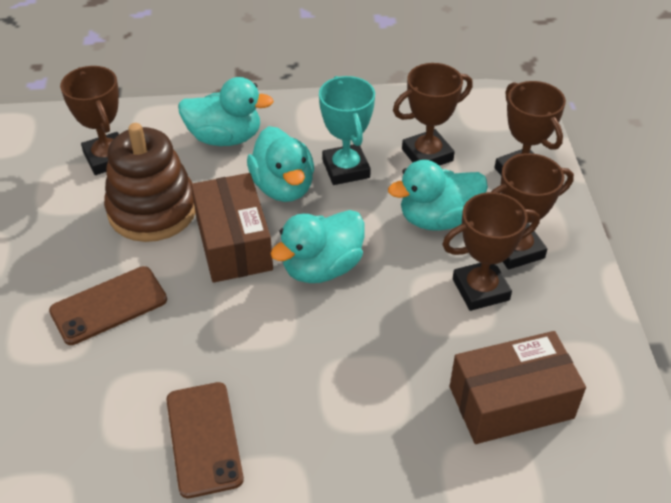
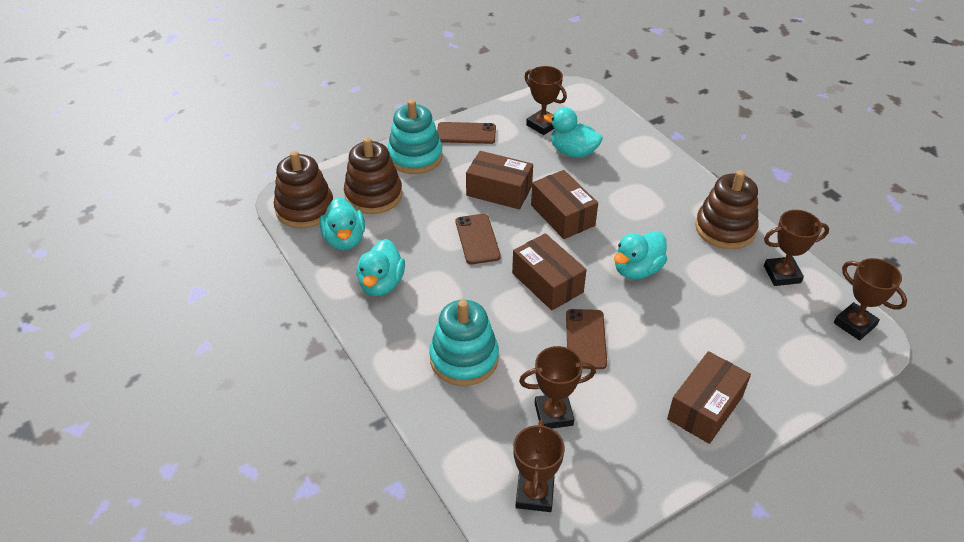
brown box: [191,173,273,283] [450,331,586,444] = 2 -> [466,151,533,209] [512,233,587,310] [531,170,598,239] [667,351,751,444] = 4
brown phone: [49,266,167,345] [166,382,244,498] = 2 -> [437,122,496,144] [456,214,501,264] [566,309,607,369] = 3
brown stacking toy: [104,123,196,242] = 1 -> [274,151,333,229] [344,137,403,214] [695,170,759,249] = 3
turquoise stacking toy: none = 0 -> [387,100,443,174] [429,300,499,386] = 2
turquoise trophy: [319,76,375,185] = 1 -> none = 0

